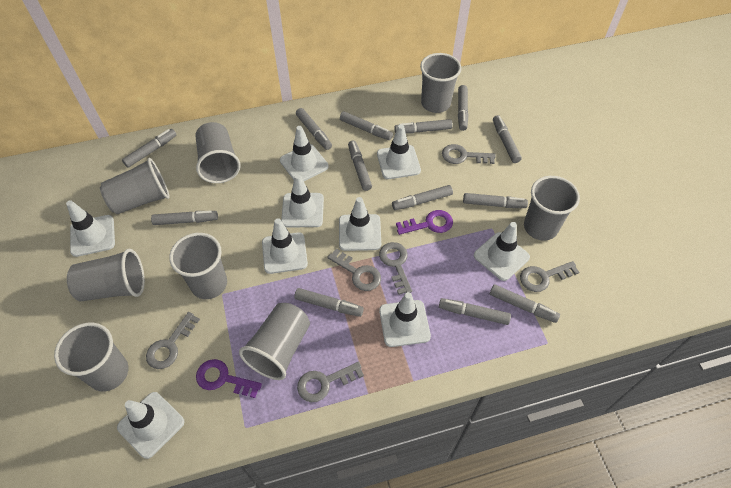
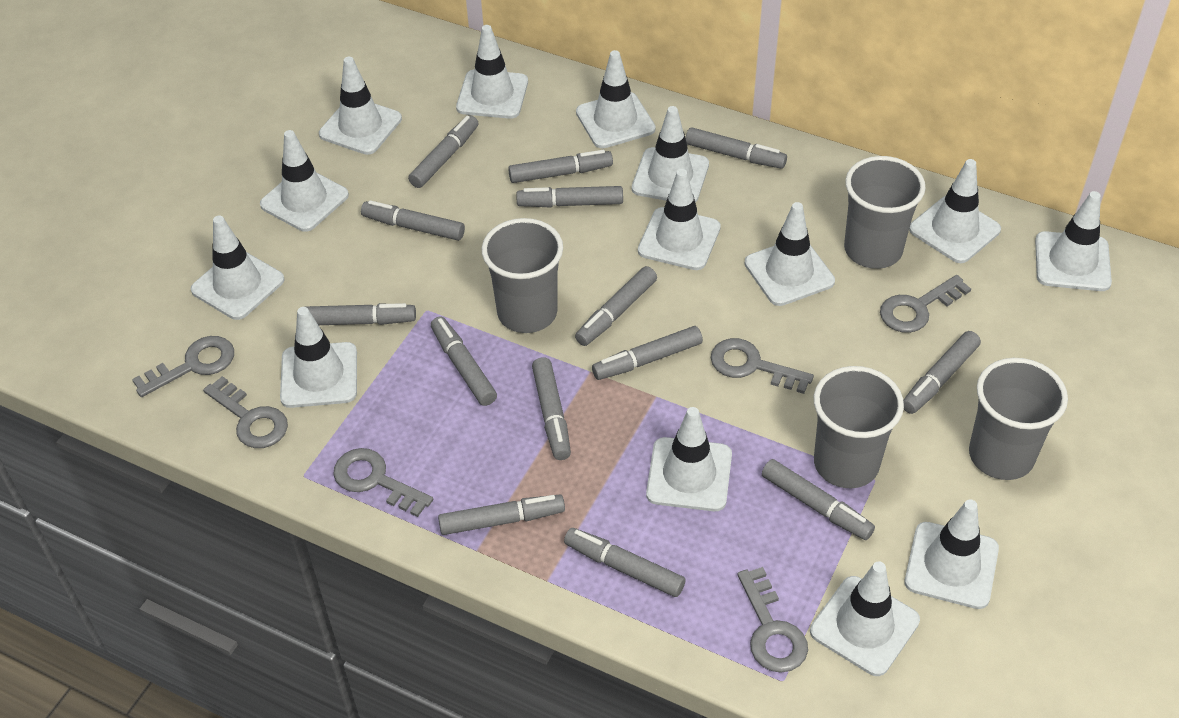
grey cup: [54,323,128,391] [67,249,145,301] [100,158,170,214] [169,233,227,299] [195,122,241,183] [239,303,310,380] [420,53,461,113] [524,176,580,241] = 8 -> [482,218,563,333] [814,366,904,488] [844,156,926,269] [969,358,1068,480] = 4
grey marker: [122,129,176,168] [151,210,218,225] [294,288,364,317] [296,108,332,150] [340,111,393,140] [348,141,372,191] [392,185,453,210] [394,119,453,133] [439,298,511,325] [458,85,469,131] [463,193,528,208] [490,284,560,323] [493,115,522,163] = 13 -> [306,303,416,325] [361,200,465,241] [408,115,478,188] [431,317,497,406] [438,494,565,535] [508,150,613,183] [516,186,623,208] [532,357,571,460] [564,528,685,597] [575,266,657,346] [592,326,703,380] [685,127,787,169] [762,459,875,540] [903,331,981,414] = 14
purple key: [196,359,262,398] [396,210,453,235] = 2 -> none = 0
white traffic cone: [66,200,115,257] [117,392,184,459] [262,218,308,274] [280,126,329,181] [281,174,324,227] [339,197,381,251] [377,124,421,179] [379,292,431,347] [474,222,530,281] = 9 -> [191,216,285,320] [260,130,349,232] [280,307,357,408] [319,57,402,155] [456,25,528,119] [576,50,656,148] [632,106,709,203] [638,169,721,270] [646,407,732,511] [744,202,835,306] [810,561,920,676] [905,499,999,609] [909,159,1001,263] [1035,191,1112,291] = 14

